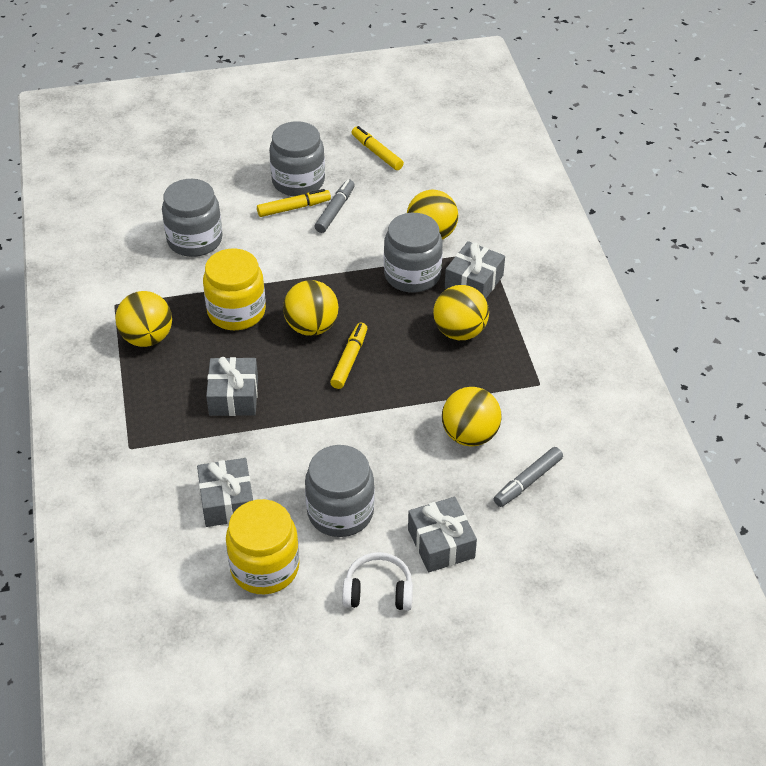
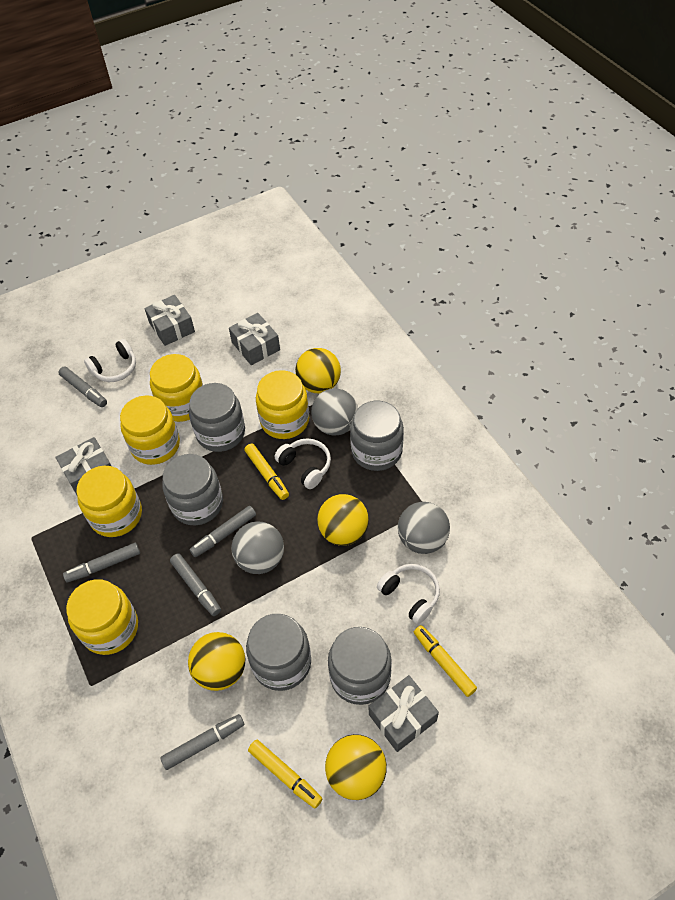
grey ball: none = 0 -> [231,521,284,574] [311,388,358,436] [398,502,450,554] = 3
grey jar: [162,179,223,257] [269,121,325,196] [305,445,375,537] [384,213,443,293] = 4 -> [162,454,223,525] [189,383,245,452] [246,614,311,691] [328,627,392,705] [350,401,404,471] = 5
grey marker: [315,179,355,233] [494,447,563,507] = 2 -> [58,366,107,407] [63,543,140,583] [160,714,244,770] [170,553,221,616] [189,506,256,557] = 5
white headphones: [342,552,413,611] = 1 -> [84,339,136,382] [275,438,331,489] [377,564,440,624] = 3
yellow ball: [115,291,172,347] [283,280,339,336] [407,190,458,240] [433,285,489,340] [442,387,502,446] = 5 -> [188,632,245,691] [295,348,341,393] [317,494,369,546] [325,734,387,800] = 4
yellow jar: [203,248,266,330] [226,499,299,594] = 2 -> [66,579,138,655] [76,466,142,537] [120,395,180,465] [150,354,203,422] [256,370,309,439] = 5

